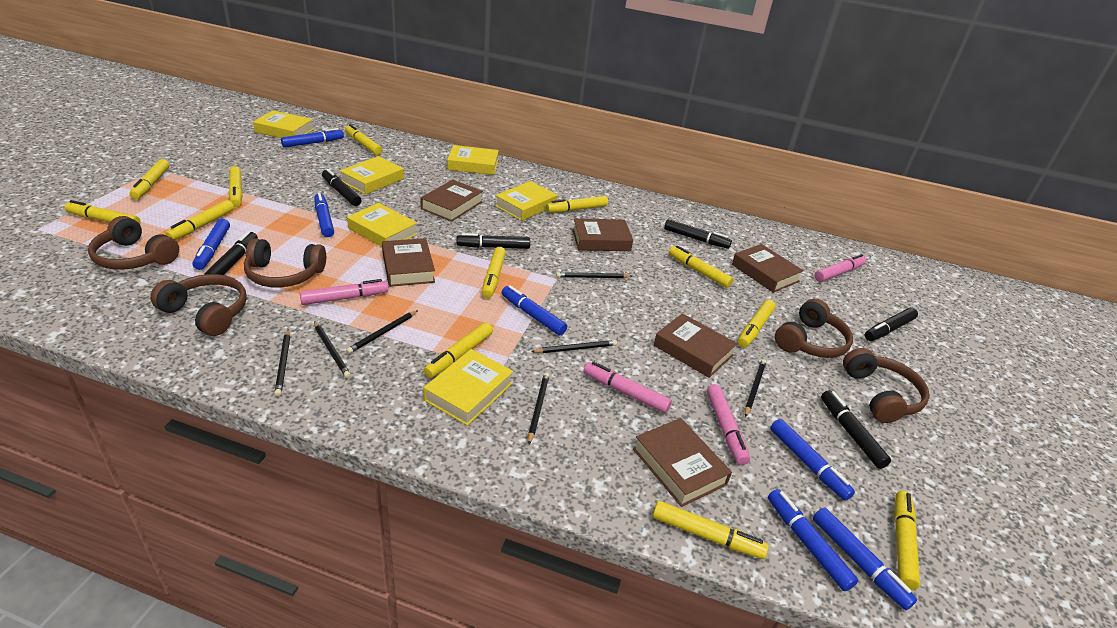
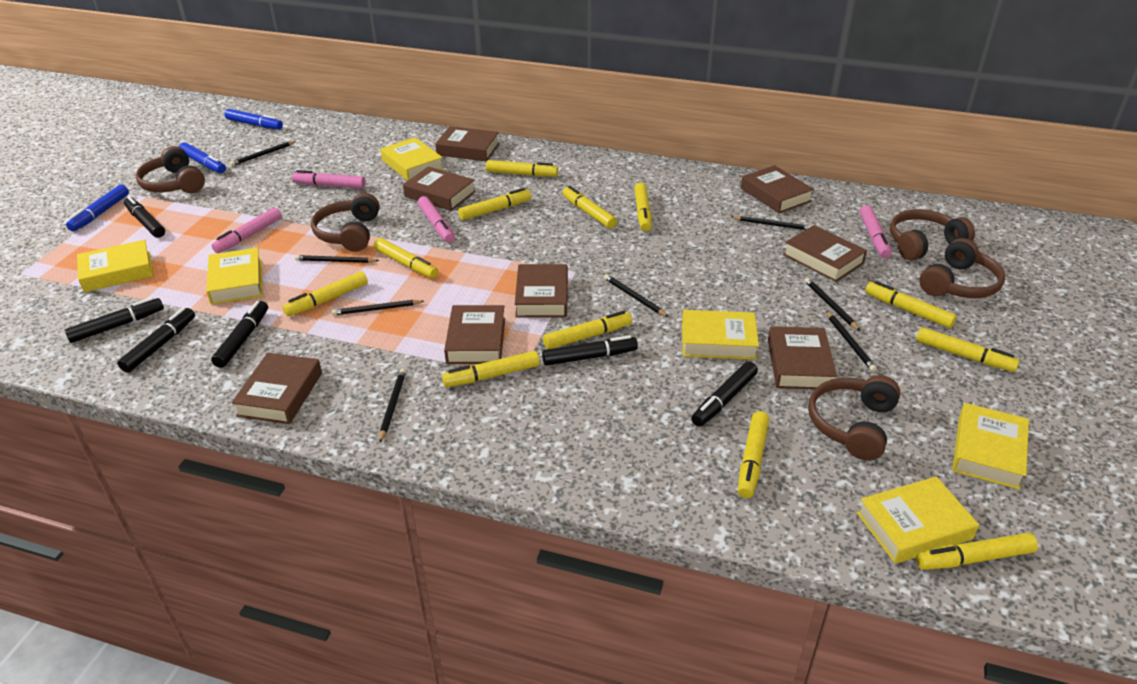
black pencil: [274,330,290,396] [314,321,351,378] [346,310,418,354] [528,373,550,444] [531,340,617,353] [556,272,632,278] [745,359,766,417] = 7 -> [230,141,296,166] [295,255,379,263] [332,300,424,316] [379,369,406,442] [604,274,669,317] [731,216,811,230] [804,278,860,331] [826,311,877,372] = 8
blue marker: [192,219,230,270] [281,128,344,148] [314,192,334,237] [502,285,567,335] [768,489,859,591] [770,419,855,501] [813,508,917,610] = 7 -> [66,185,129,231] [179,142,226,173] [224,109,283,130] = 3
brown book: [382,238,435,287] [420,180,483,222] [572,218,633,251] [633,418,732,507] [654,313,737,378] [732,244,804,293] = 6 -> [231,353,322,424] [403,167,476,211] [435,126,500,161] [444,305,505,364] [515,264,568,318] [741,165,814,213] [768,326,837,390] [783,225,867,282] = 8

